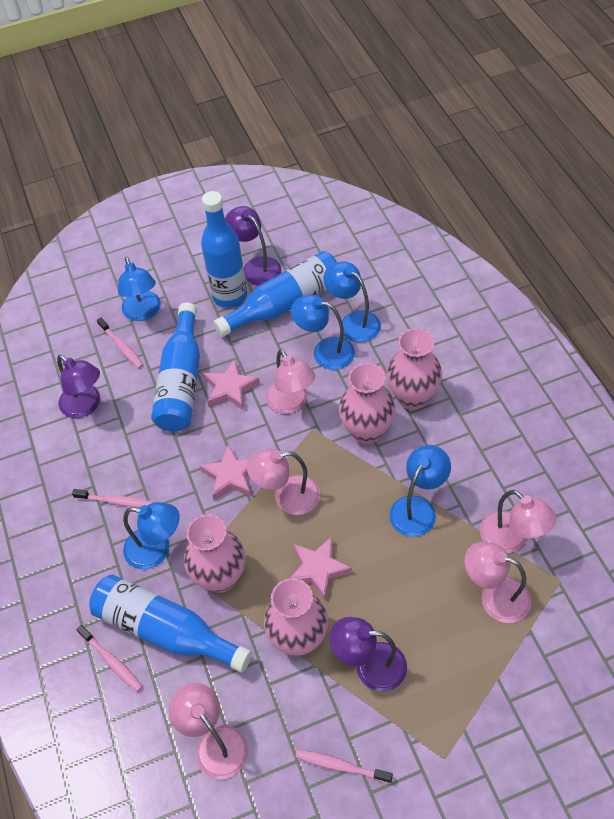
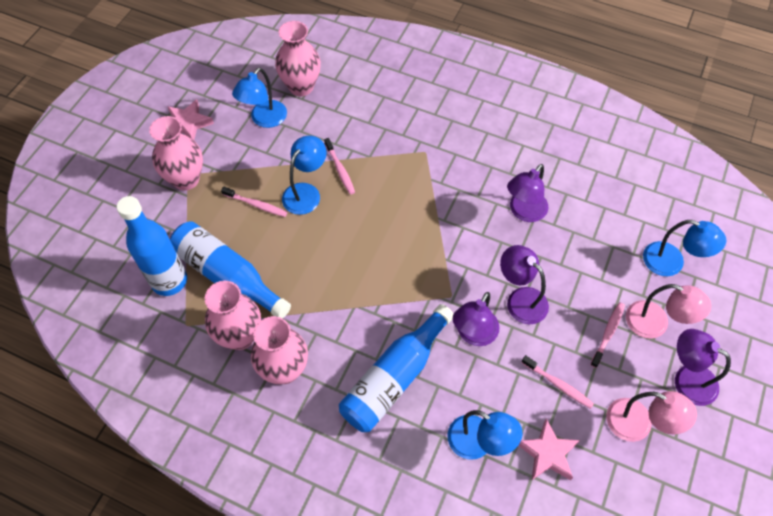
blue bottle: [89,574,252,673] [151,302,200,432] [201,191,247,308] [213,251,337,337] = 4 -> [117,196,187,296] [170,221,291,318] [339,304,454,432] = 3
blue lamp: [118,257,161,321] [123,502,180,569] [291,295,355,370] [324,262,381,343] [389,445,451,537] = 5 -> [232,68,287,128] [282,135,326,215] [447,410,523,460] [643,220,726,276] = 4
pink lamp: [168,683,248,779] [247,449,320,515] [266,349,315,414] [465,541,531,623] [480,490,556,553] = 5 -> [606,391,697,442] [626,284,711,339] = 2
pink star: [199,444,251,500] [203,359,260,411] [290,537,352,600] = 3 -> [167,99,214,140] [518,418,580,481] = 2
purple lamp: [57,355,100,418] [225,206,281,285] [330,617,407,692] = 3 -> [453,292,499,346] [500,245,549,324] [507,164,548,222] [675,329,731,406] = 4

